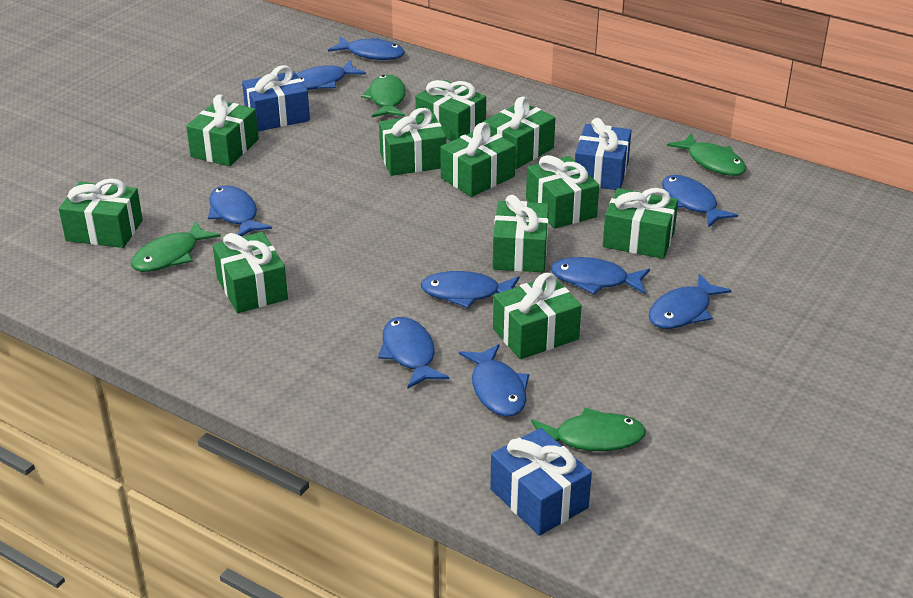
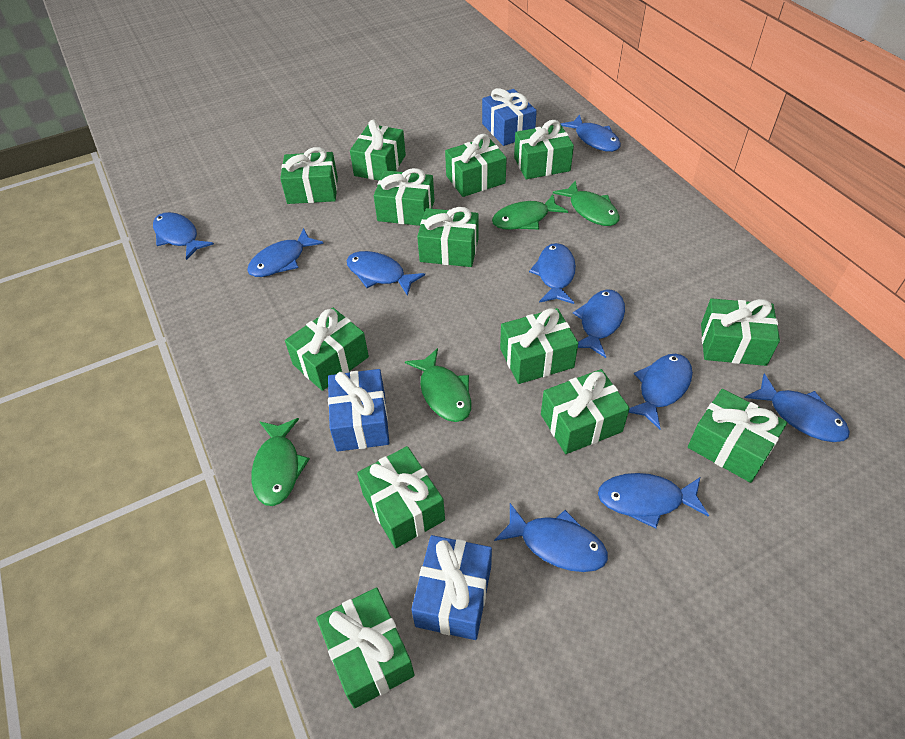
blue fish: [208,185,272,236] [297,60,366,90] [328,36,405,60] [378,317,449,388] [420,271,520,308] [459,344,529,416] [551,257,650,294] [648,273,732,329] [662,175,738,227] = 9 -> [153,212,214,260] [247,228,324,277] [347,251,425,296] [494,503,608,572] [529,243,576,304] [561,115,621,152] [573,289,625,358] [598,473,709,529] [629,354,693,430] [745,373,850,442] = 10
green gift: [59,178,143,248] [186,94,259,166] [213,232,288,313] [379,108,446,176] [415,79,486,141] [441,122,516,197] [483,97,555,169] [493,195,549,272] [493,272,582,359] [526,155,599,229] [603,188,678,259] = 11 -> [280,147,338,204] [285,308,369,391] [316,587,415,708] [350,120,406,180] [357,446,445,548] [374,168,435,226] [417,207,479,267] [445,134,507,197] [500,308,578,384] [514,120,574,179] [541,369,630,454] [688,389,787,483] [701,298,780,366] = 13

